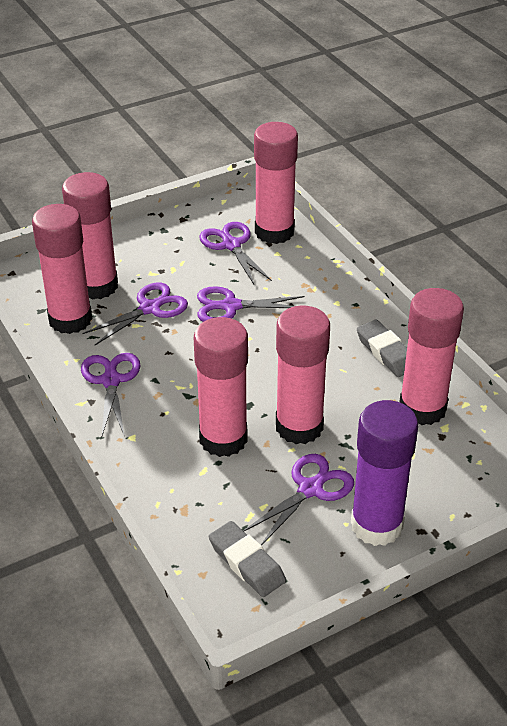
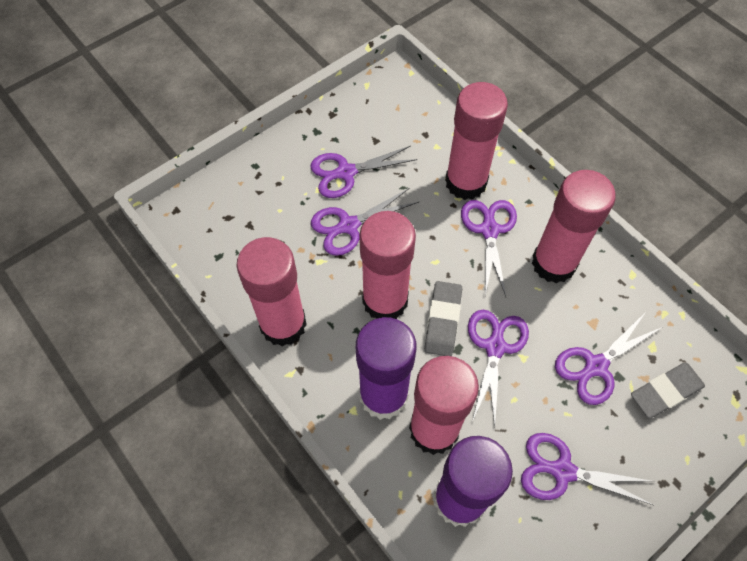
pink glue stick: [32,204,92,334] [62,172,118,300] [194,317,248,457] [254,122,298,244] [276,306,330,444] [399,288,464,425] = 6 -> [237,237,307,346] [359,211,416,319] [409,356,479,455] [445,82,508,200] [532,170,616,283] = 5
purple glue stick: [351,400,418,546] = 1 -> [356,317,416,420] [434,436,513,527] = 2
purple scissors: [81,353,141,437] [82,283,188,345] [197,286,305,322] [199,222,272,284] [243,454,354,546] = 5 -> [310,146,417,198] [311,188,419,256] [461,200,517,297] [468,310,529,426] [521,433,655,505] [555,312,662,405] = 6

